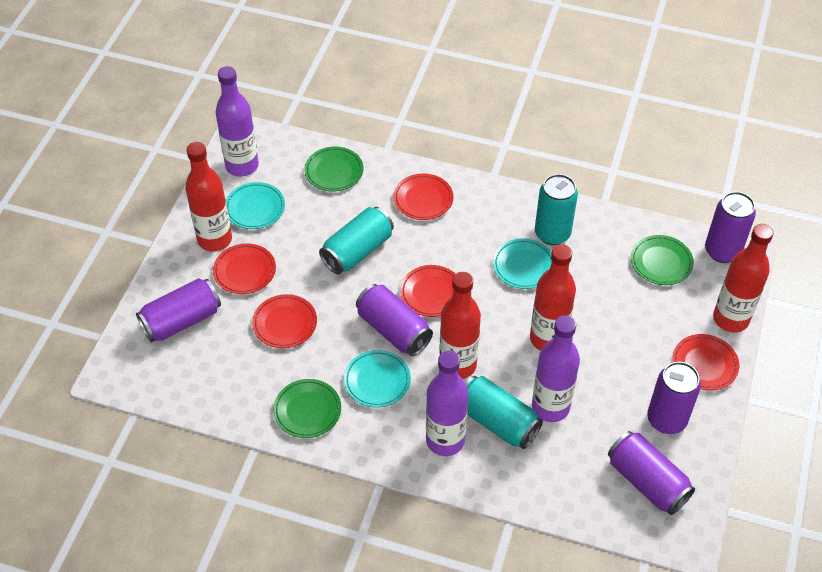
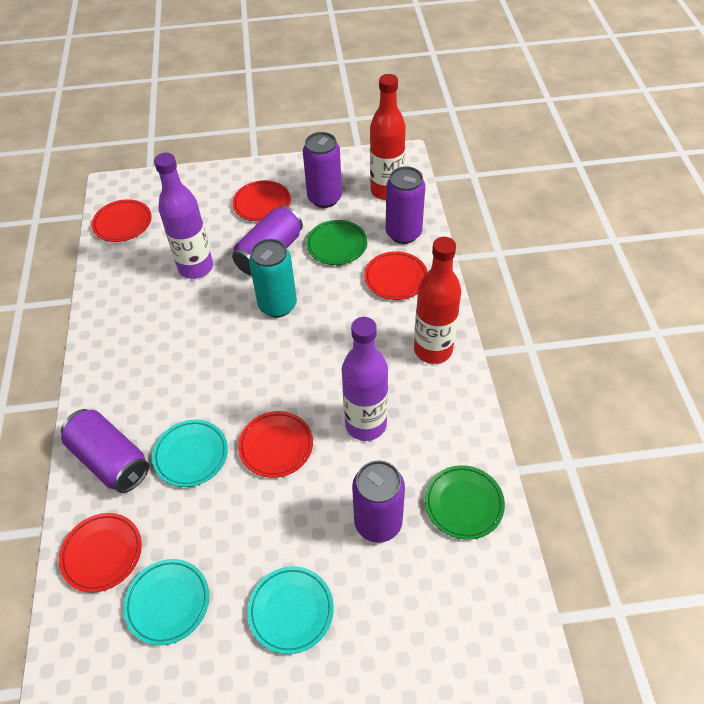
green plate: [273,379,341,438] [304,146,363,192] [631,235,694,285] = 3 -> [306,220,367,265] [425,465,505,540] = 2
purple bottle: [216,66,259,177] [426,350,468,456] [532,315,580,422] = 3 -> [154,153,213,279] [342,317,388,441] = 2
red bottle: [185,142,232,252] [439,272,481,379] [530,244,576,351] [713,224,774,332] = 4 -> [370,74,406,200] [414,237,461,364] = 2
turquoise can: [319,207,394,274] [465,376,543,449] [535,174,578,245] = 3 -> [249,239,297,317] = 1

